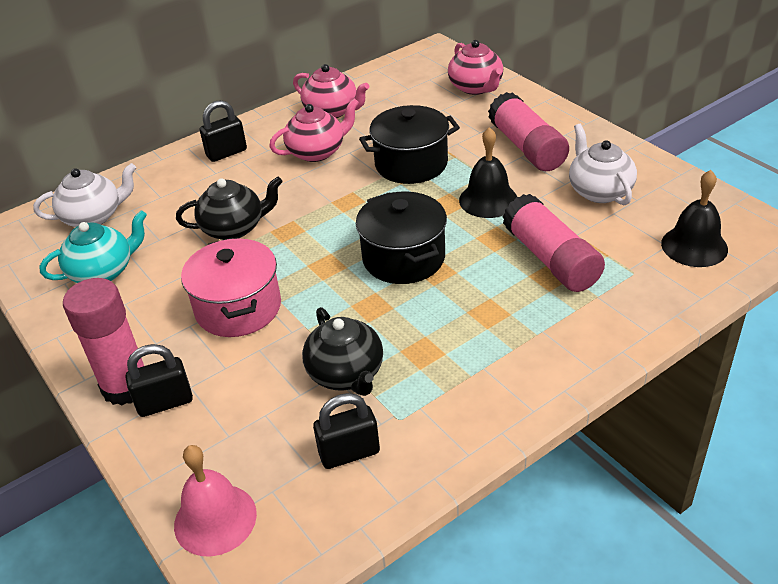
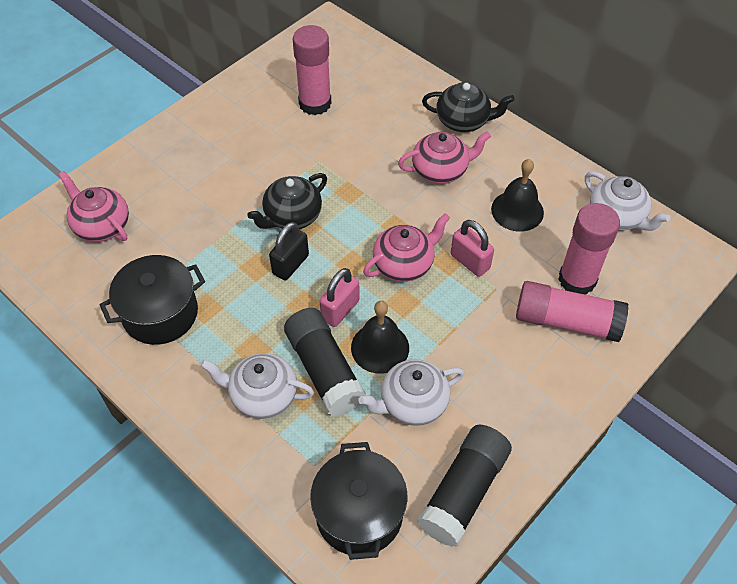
black glue stick: none = 0 -> [284,308,366,416] [417,425,512,547] = 2
black padlock: [125,344,193,417] [200,100,247,162] [313,393,380,469] = 3 -> [269,222,309,280] = 1
pink bell: [174,445,257,556] = 1 -> none = 0
pink padlock: none = 0 -> [320,268,360,327] [451,220,494,277] = 2
pink pot: [181,238,281,337] = 1 -> none = 0
turquoise teapot: [39,210,147,283] = 1 -> none = 0
white teapot: [33,163,136,227] [569,124,637,205] = 2 -> [201,353,314,419] [359,359,464,426] [585,171,670,231] = 3

